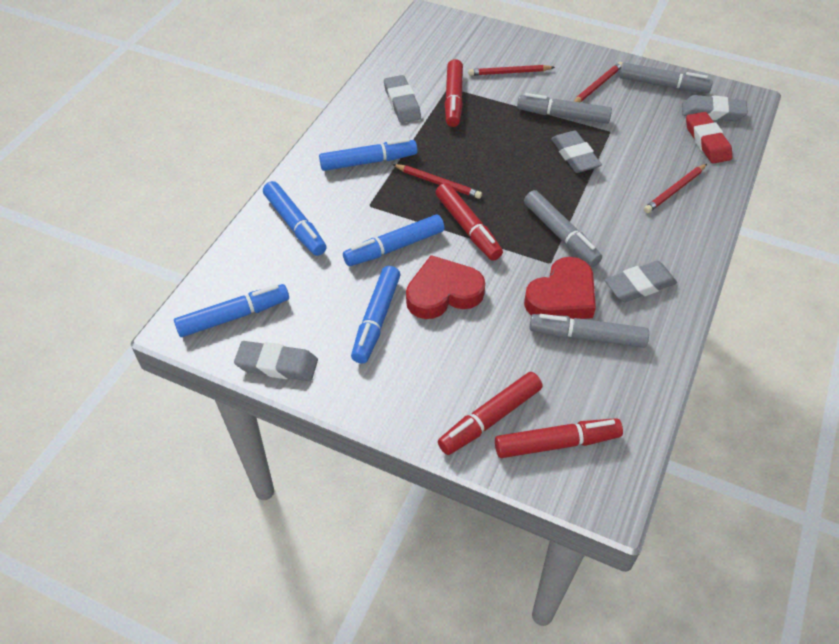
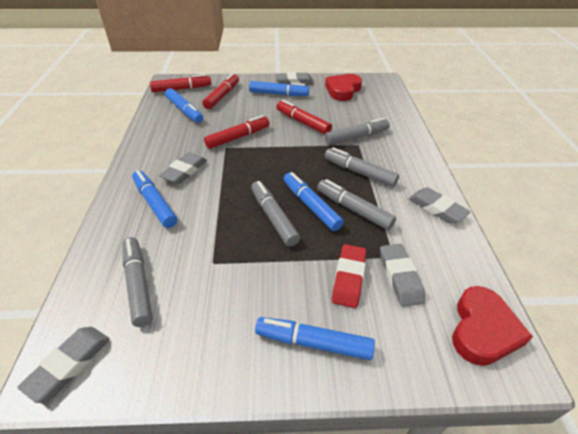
grey marker: [517,93,612,124] [524,190,602,267] [529,314,649,348] [619,63,713,93] = 4 -> [123,237,153,327] [251,181,300,247] [317,179,396,230] [325,118,390,145] [325,147,399,187] = 5
red pencil: [393,164,482,199] [468,65,555,76] [574,62,623,102] [644,164,707,213] = 4 -> none = 0

